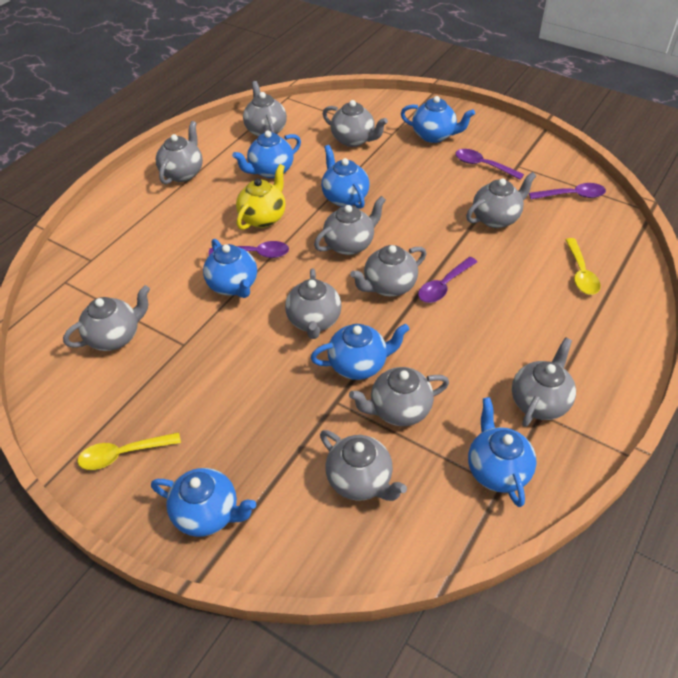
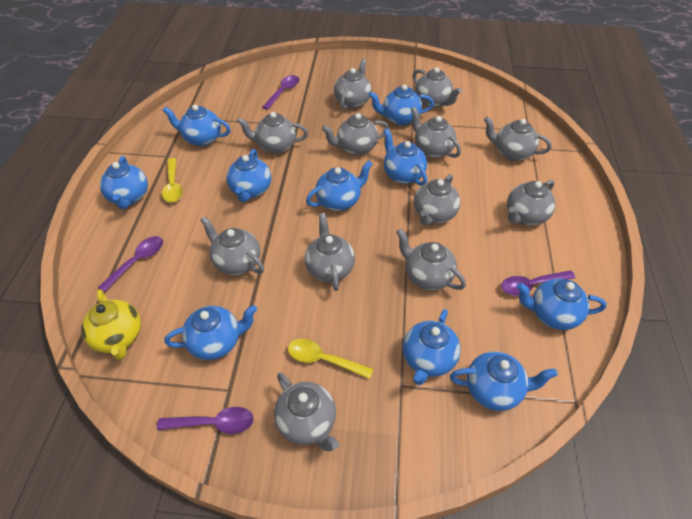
blue teapot: [151,468,256,537] [203,239,257,298] [232,131,301,178] [311,324,409,380] [321,145,370,209] [401,96,475,143] [468,397,537,507] = 7 -> [100,156,148,209] [162,105,231,146] [164,305,257,360] [226,149,271,202] [306,161,373,211] [369,84,434,126] [383,128,427,186] [403,309,461,385] [450,352,558,411] [517,279,607,330] = 10
grey teapot: [63,285,150,351] [156,121,203,184] [243,81,287,137] [285,268,342,339] [314,196,386,255] [320,430,407,501] [323,100,388,147] [349,367,449,426] [350,245,426,297] [466,172,536,228] [512,337,576,427] = 11 -> [200,216,264,275] [237,112,308,154] [274,372,339,451] [305,213,355,291] [322,113,389,155] [334,59,372,109] [396,229,466,290] [411,107,461,158] [413,67,462,108] [414,174,460,226] [484,117,552,161] [507,180,555,225] = 12

